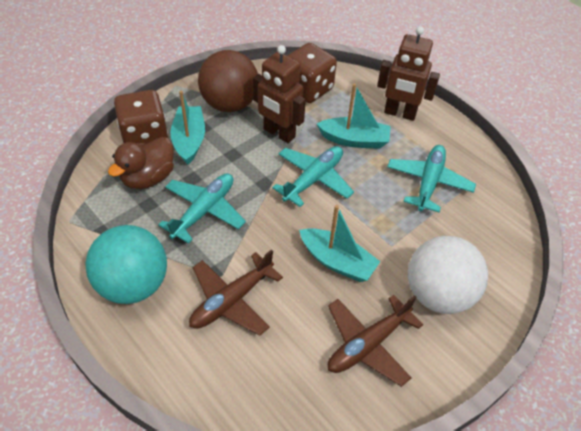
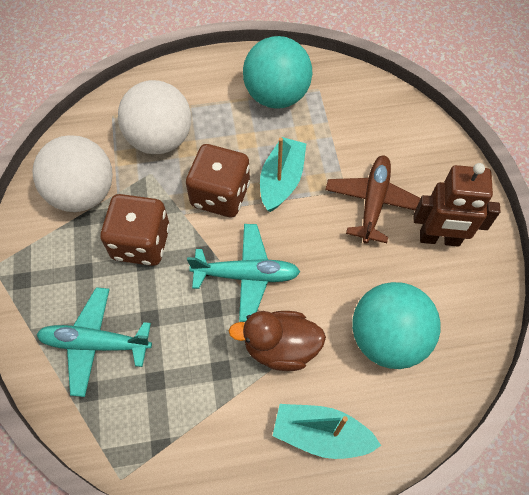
brown ball: [198,50,258,112] = 1 -> none = 0
brown plane: [189,249,283,336] [328,295,423,387] = 2 -> [325,155,421,244] = 1
brown robot: [253,45,306,143] [377,26,440,121] = 2 -> [414,163,500,247] = 1
turquoise ball: [85,225,167,304] = 1 -> [243,36,312,109] [352,282,441,369] = 2
turquoise boat: [170,91,205,165] [299,205,381,282] [317,83,391,149] = 3 -> [260,137,306,212] [273,404,381,459] = 2
turquoise plane: [159,173,246,244] [272,146,354,207] [387,145,476,213] = 3 -> [36,287,152,397] [187,224,300,322] = 2
white ball: [408,236,488,314] = 1 -> [32,135,113,212] [118,80,191,154] = 2

